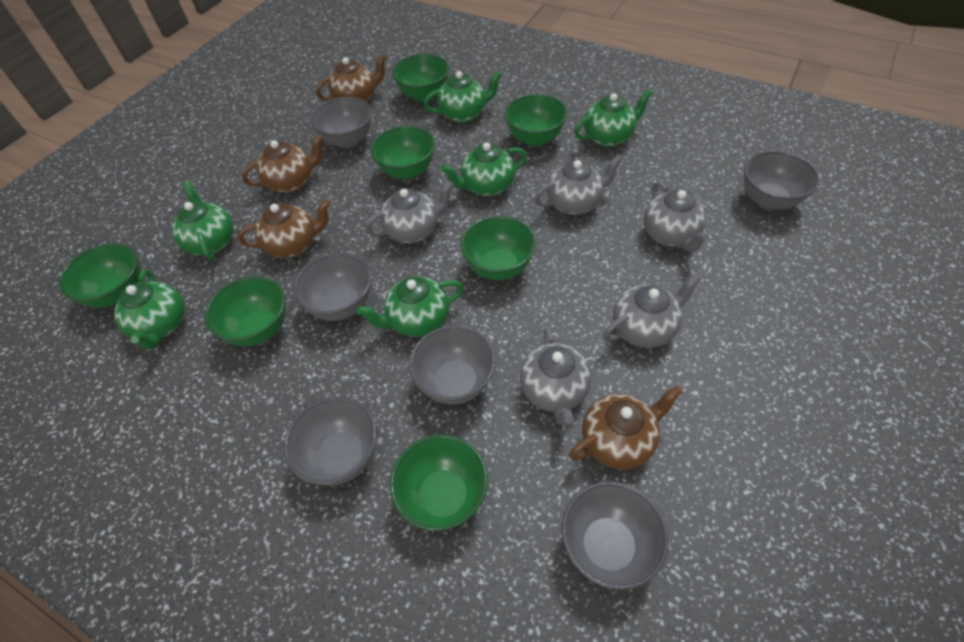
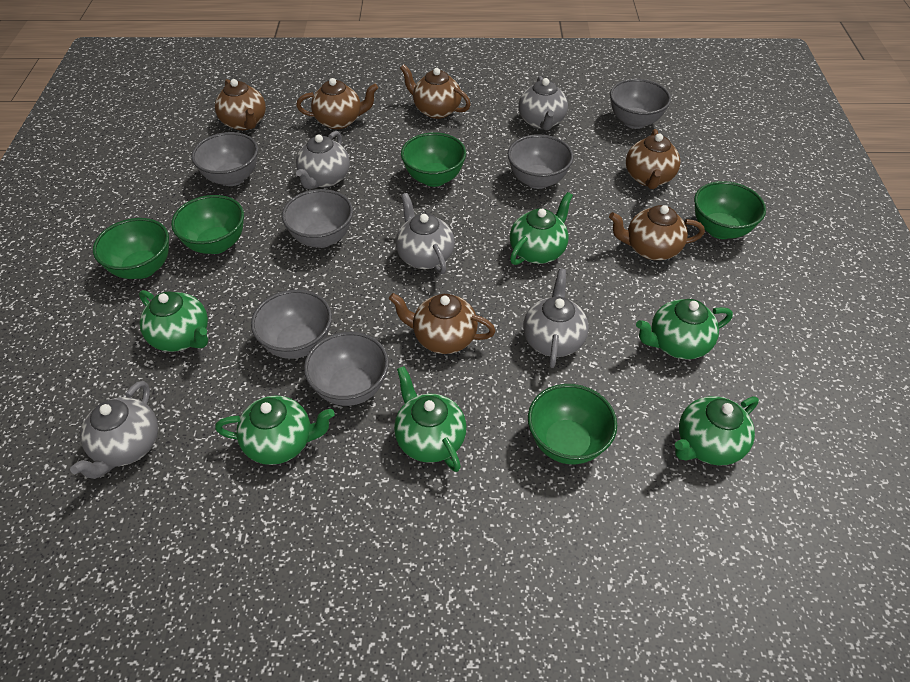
brown teapot: [237,199,330,258] [241,134,324,192] [316,54,387,102] [569,385,683,469] = 4 -> [215,79,266,130] [296,78,378,129] [389,293,496,354] [400,64,471,119] [609,205,705,260] [626,129,681,189] = 6
green bowl: [59,243,140,308] [205,276,285,347] [370,125,435,180] [390,435,488,531] [392,54,449,102] [460,216,536,280] [504,94,567,147] = 7 -> [93,218,169,279] [171,195,244,254] [401,132,466,187] [528,384,617,464] [694,181,766,239] = 5

